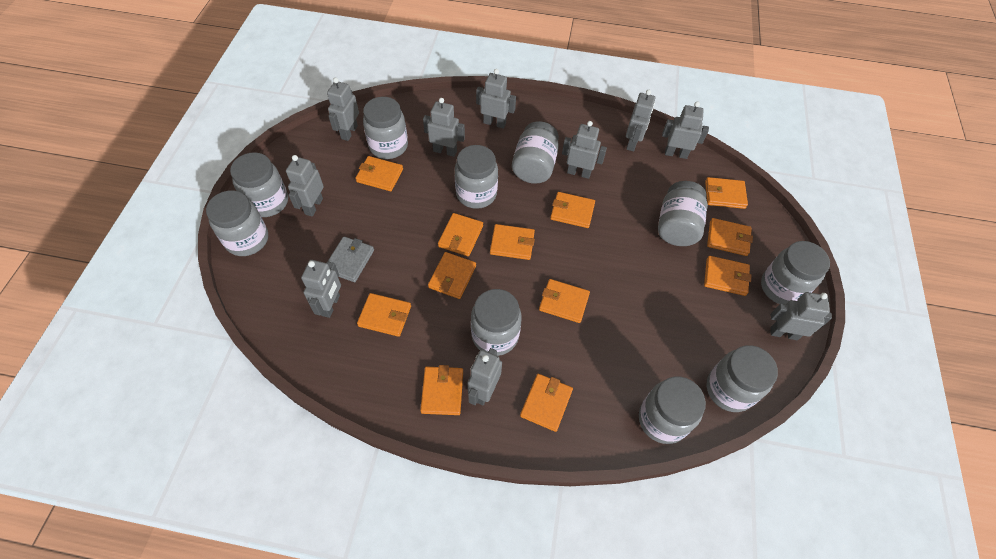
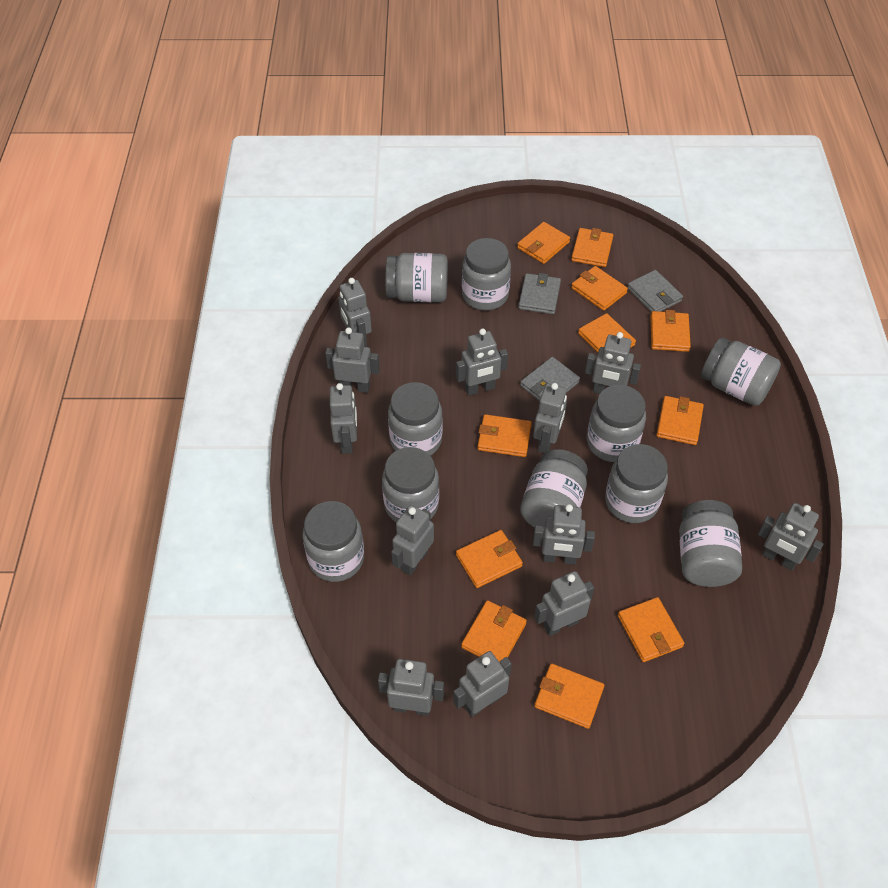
grey robot: [286,155,324,217] [301,260,341,318] [327,78,359,141] [423,98,465,157] [468,348,502,405] [476,69,516,129] [562,121,607,179] [626,90,655,151] [662,101,709,159] [770,292,832,340] = 10 -> [325,327,380,393] [330,383,357,454] [338,278,372,347] [378,659,444,716] [391,505,434,576] [453,651,512,717] [456,329,508,396] [533,383,567,453] [533,504,595,565] [534,571,594,636] [585,332,641,394] [758,503,824,570] = 12
grey wallet: [327,236,374,282] = 1 -> [518,273,561,314] [520,357,580,401] [627,270,683,312] = 3
orange wallet: [355,156,403,191] [357,293,411,337] [420,365,463,415] [428,252,476,299] [438,213,483,256] [490,224,535,260] [520,374,573,432] [539,279,590,323] [550,192,595,228] [704,256,751,296] [705,177,748,209] [707,218,753,256] = 12 -> [456,530,523,588] [461,600,527,662] [478,414,532,457] [517,222,570,264] [535,663,604,729] [571,228,613,267] [571,266,628,311] [578,313,636,353] [618,597,684,662] [650,310,691,352] [657,396,704,445] = 11

